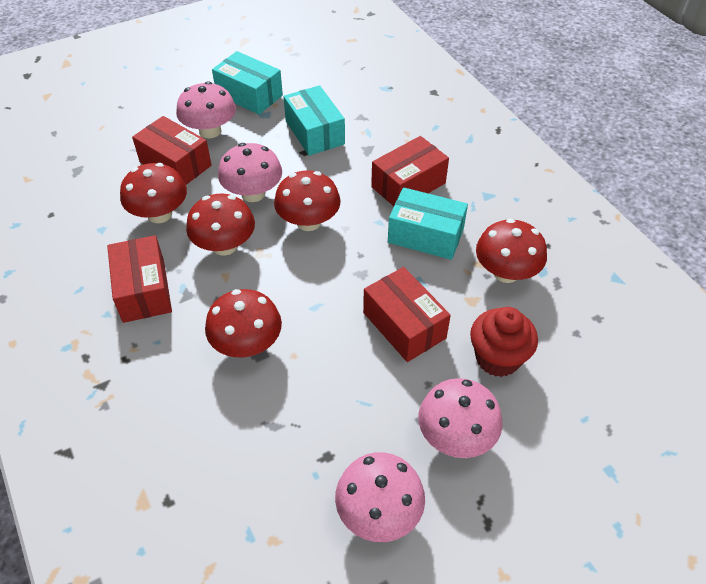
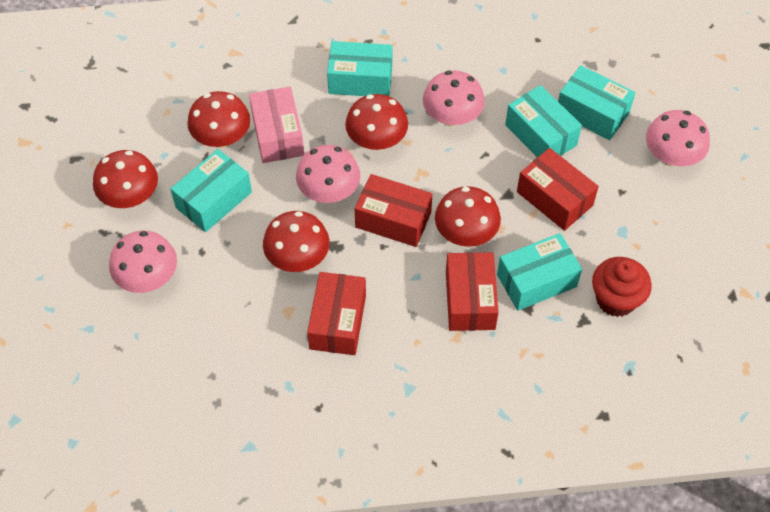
pink box: none = 0 -> [249,87,304,163] = 1
turquoise box: [212,51,283,114] [283,85,345,156] [388,187,468,260] = 3 -> [170,149,252,232] [327,41,393,96] [497,233,582,311] [505,85,582,158] [558,65,635,140] = 5

